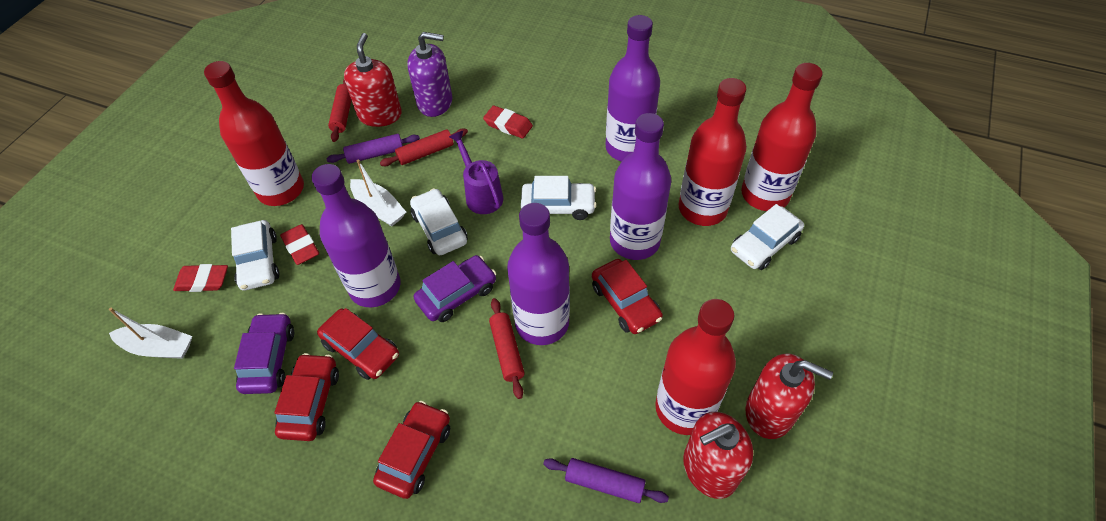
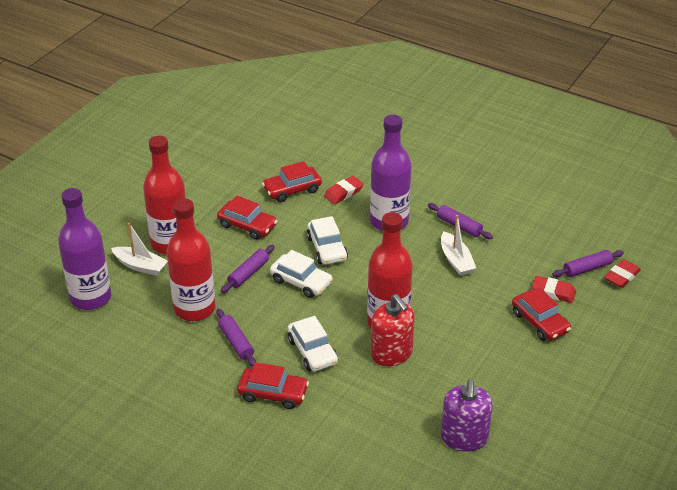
purple bottle: [311,164,401,307] [507,203,570,345] [606,15,660,162] [610,113,671,260] = 4 -> [58,188,111,310] [370,115,412,231] = 2
purple car: [234,313,294,394] [414,255,496,322] = 2 -> none = 0
purple rolling pin: [326,134,420,164] [543,458,669,503] = 2 -> [216,309,256,367] [221,245,275,293] [428,203,493,239] [552,250,624,277] = 4
purple watering can: [449,131,503,214] = 1 -> none = 0
red bottle: [204,61,304,206] [655,299,736,435] [679,78,747,226] [741,63,823,211] = 4 -> [143,136,186,254] [167,199,215,321] [367,212,413,328] = 3
red rolling pin: [328,80,351,142] [380,129,468,166] [489,298,524,399] = 3 -> none = 0
red soap dispenser: [344,33,402,127] [683,412,753,499] [746,354,833,439] = 3 -> [371,294,415,366] = 1
white car: [231,220,279,290] [410,188,468,255] [521,176,597,220] [731,204,804,270] = 4 -> [270,250,333,298] [288,316,338,371] [306,216,348,265] = 3

